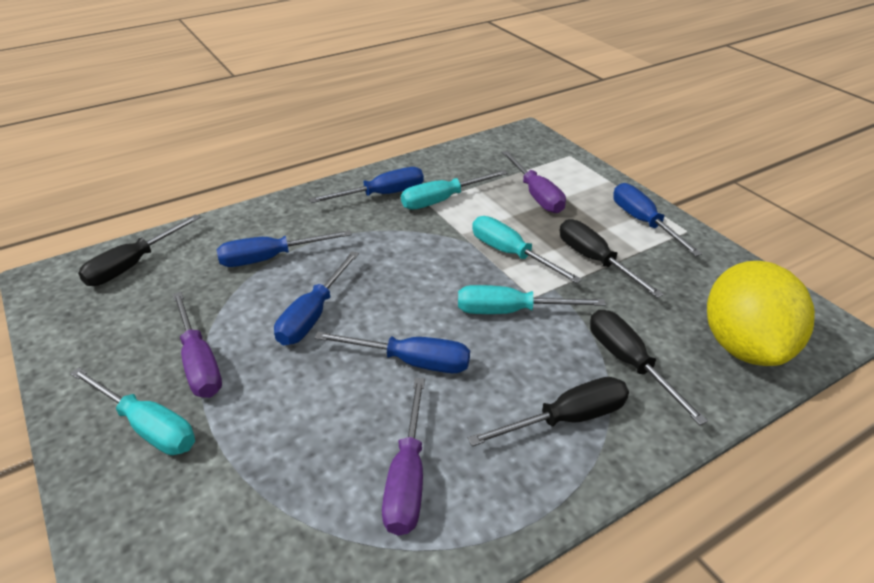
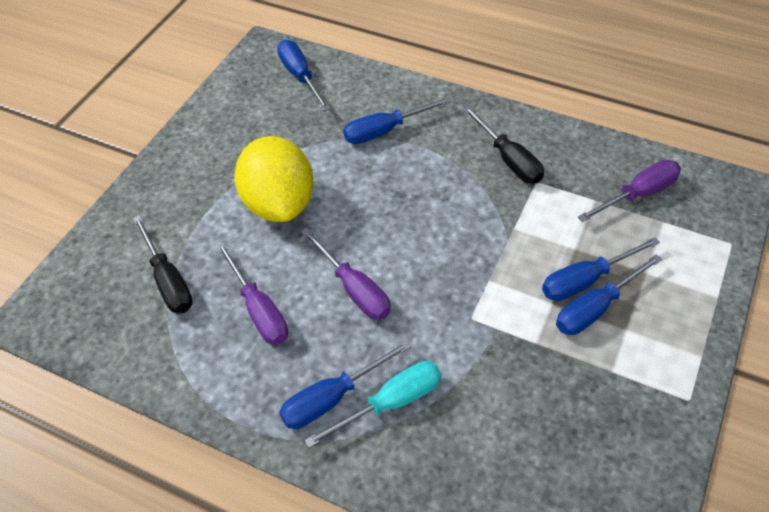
black screwdriver: [78,214,200,286] [468,377,629,447] [560,219,664,298] [590,310,708,425] = 4 -> [132,215,193,314] [463,106,544,184] = 2
turquoise screwdriver: [70,367,195,455] [401,170,508,209] [458,285,606,314] [472,216,582,284] = 4 -> [304,361,441,448] = 1

